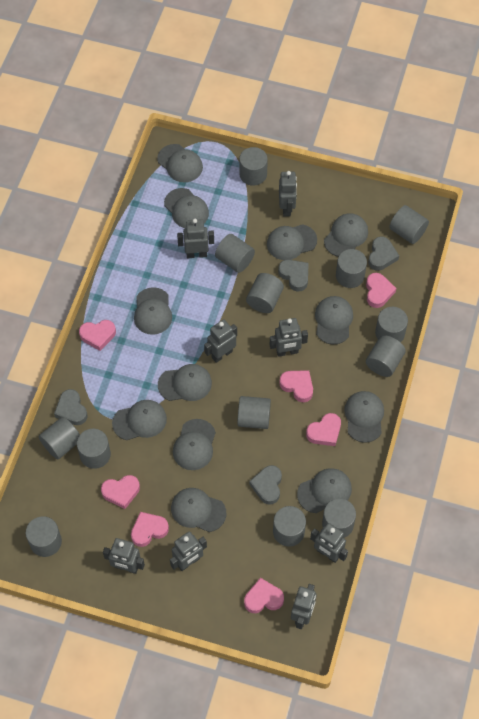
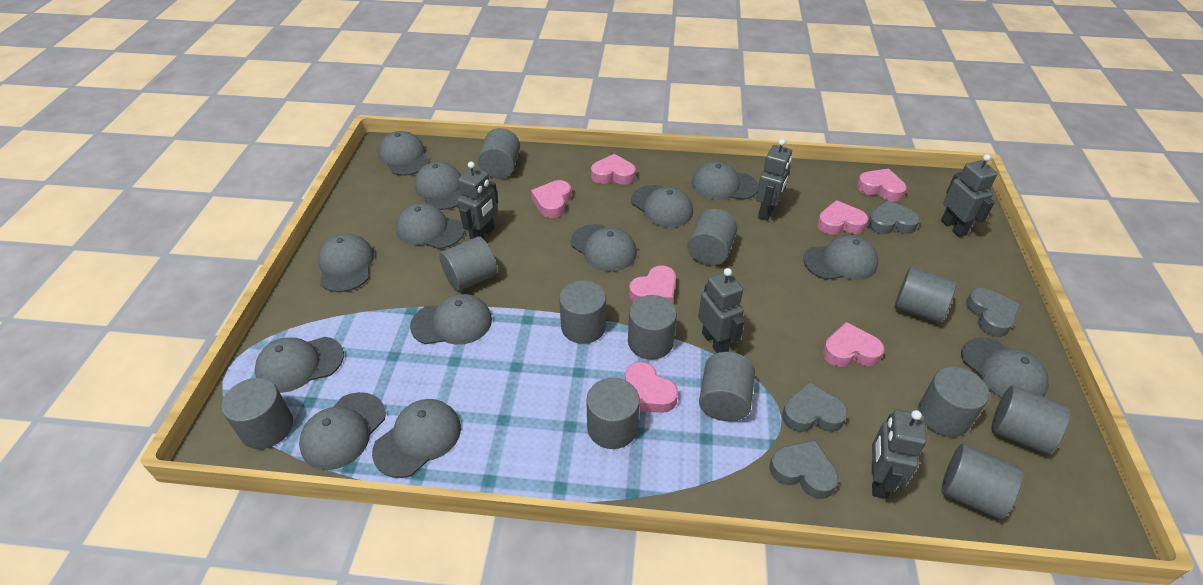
grey cap: [112,400,167,440] [134,287,172,335] [157,144,203,182] [158,364,212,401] [164,188,209,228] [171,488,226,532] [173,419,216,470] [267,224,317,260] [297,468,352,513] [315,296,353,344] [324,213,368,257] [344,391,384,443] = 12 -> [255,337,344,393] [299,392,386,470] [318,233,374,292] [372,399,461,478] [378,131,430,176] [396,203,465,249] [410,294,492,345] [414,162,461,210] [571,224,637,272] [631,185,693,228] [692,161,758,200] [803,235,878,280] [961,338,1049,398] = 13
grey cylinder: [26,516,62,557] [39,417,80,459] [77,429,111,469] [215,234,255,273] [237,396,271,429] [239,147,268,186] [246,273,284,313] [273,506,306,547] [322,499,356,538] [336,249,367,288] [366,335,406,377] [375,307,408,342] [389,205,429,244] = 13 -> [221,378,293,449] [439,236,497,291] [478,128,520,179] [559,280,606,344] [586,378,640,449] [628,295,677,360] [687,209,738,266] [699,352,755,421] [894,267,957,323] [918,367,989,437] [942,444,1023,519] [992,386,1070,454] = 12
grey robot: [103,538,145,574] [170,531,207,571] [177,219,214,258] [204,319,237,363] [270,318,308,357] [279,171,297,217] [291,584,317,629] [310,523,348,563] = 8 -> [457,162,498,239] [698,268,745,353] [756,139,792,221] [872,410,927,499] [941,154,997,237] = 5

